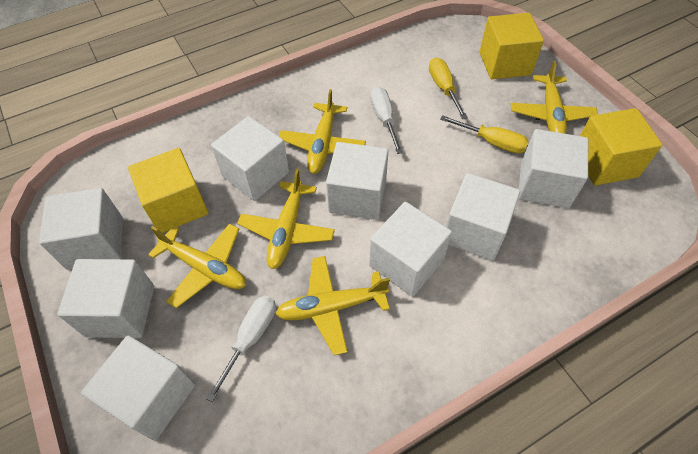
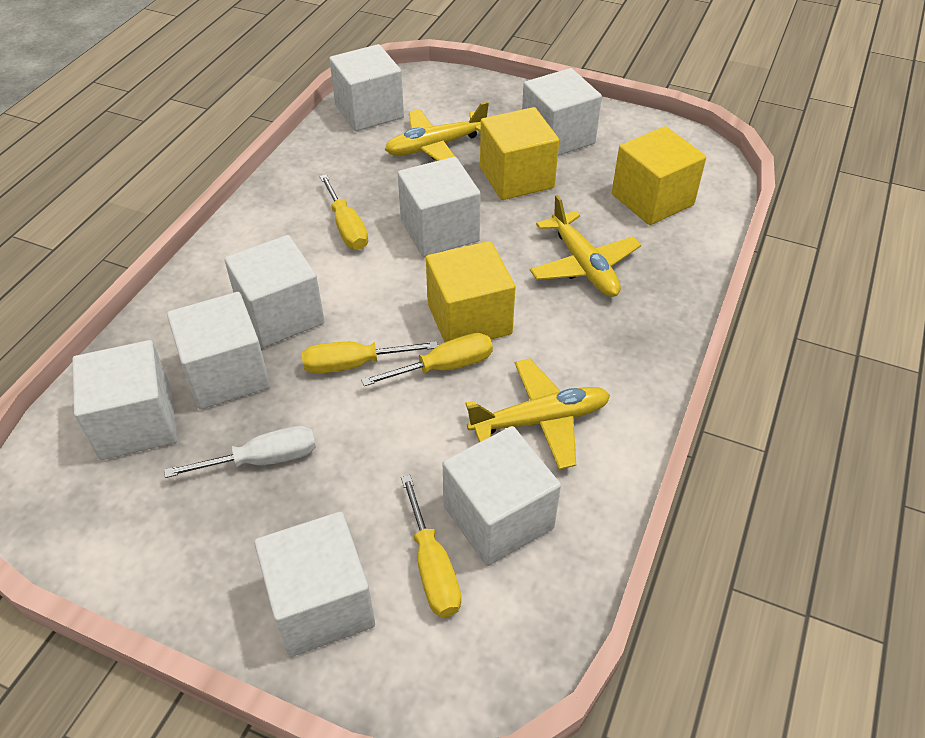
white screwdriver: [206,296,276,402] [370,87,403,154] = 2 -> [164,426,316,478] = 1
yellow plane: [148,224,246,308] [237,169,335,269] [275,256,390,355] [279,89,366,174] [511,60,598,134] = 5 -> [385,102,489,161] [466,359,610,470] [530,195,641,297] = 3
yellow screwdriver: [429,58,468,119] [440,115,529,154] = 2 -> [302,341,438,374] [320,174,368,250] [361,333,493,386] [401,475,461,617] = 4

